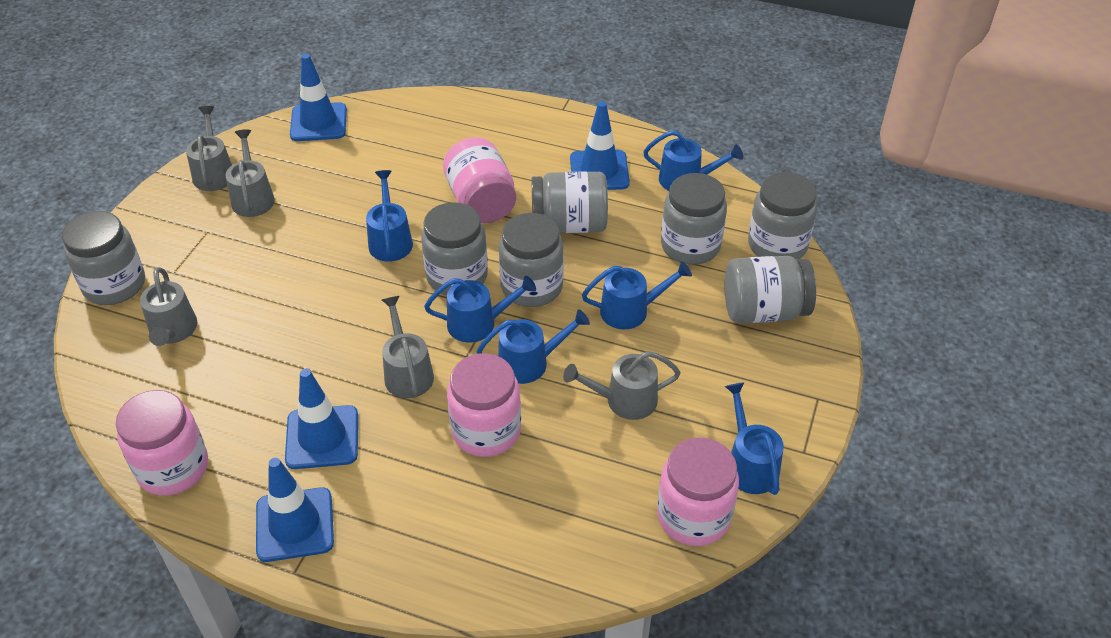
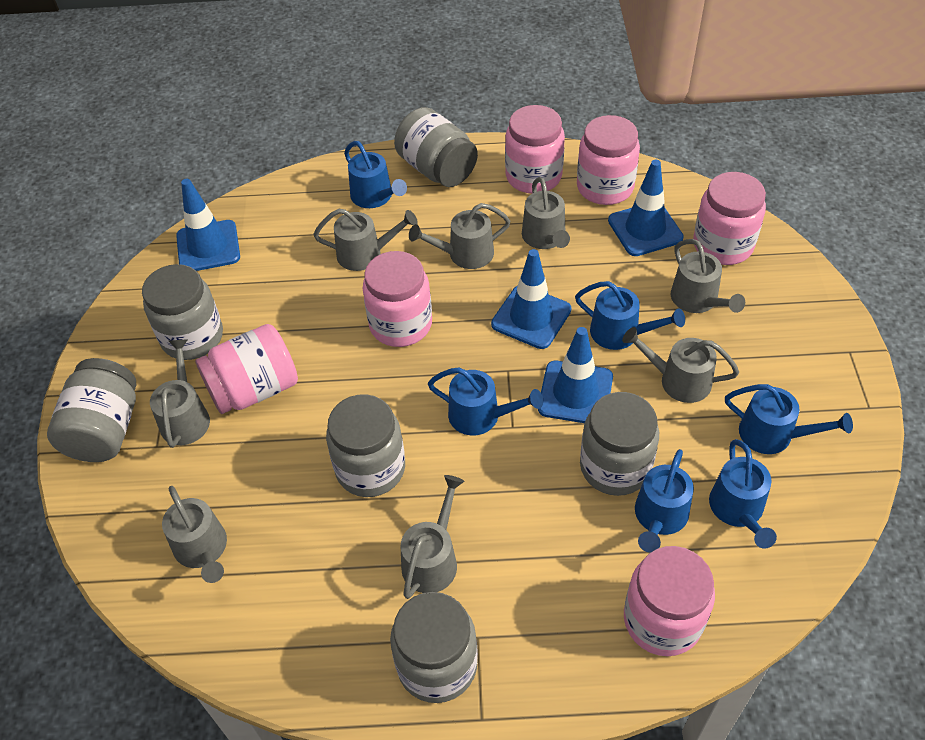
grey jar: [62,211,145,305] [421,202,488,295] [499,213,564,307] [531,171,608,233] [661,173,727,265] [725,256,816,323] [748,172,817,260] = 7 -> [47,358,136,462] [142,264,223,360] [326,394,405,497] [390,592,478,703] [394,107,478,187] [580,392,659,496] = 6
grey watering can: [140,267,197,346] [186,106,232,191] [225,129,275,217] [382,296,434,398] [563,351,681,420] = 5 -> [150,339,210,448] [162,486,227,583] [313,209,418,271] [400,475,464,599] [409,203,510,269] [522,177,570,249] [622,327,739,403] [671,239,745,313] = 8
pink jar: [116,390,208,496] [443,137,516,223] [447,353,521,457] [657,437,739,546] = 4 -> [195,324,298,414] [362,251,432,347] [505,105,565,194] [577,115,640,205] [624,546,715,656] [693,172,766,265] = 6

